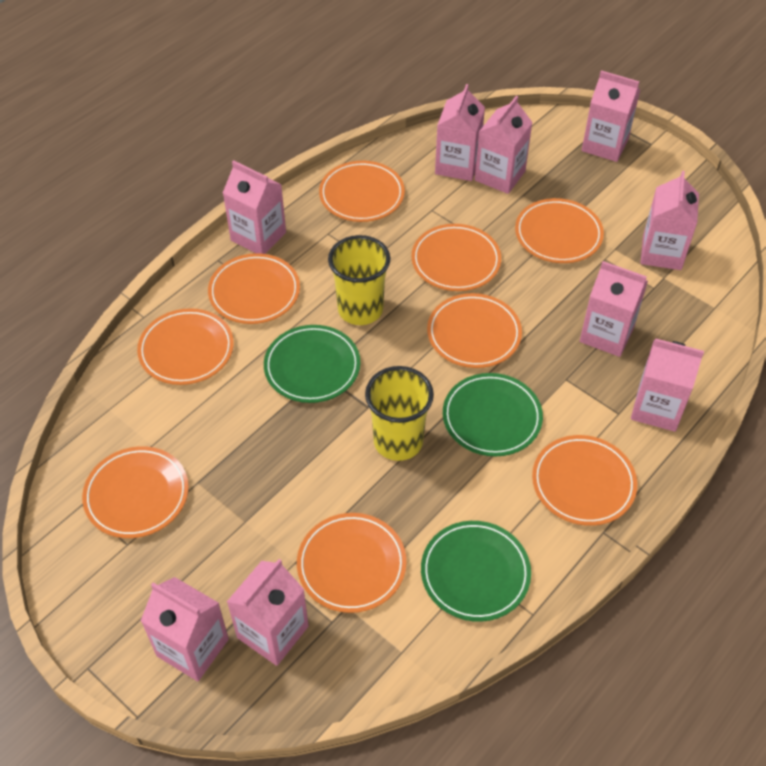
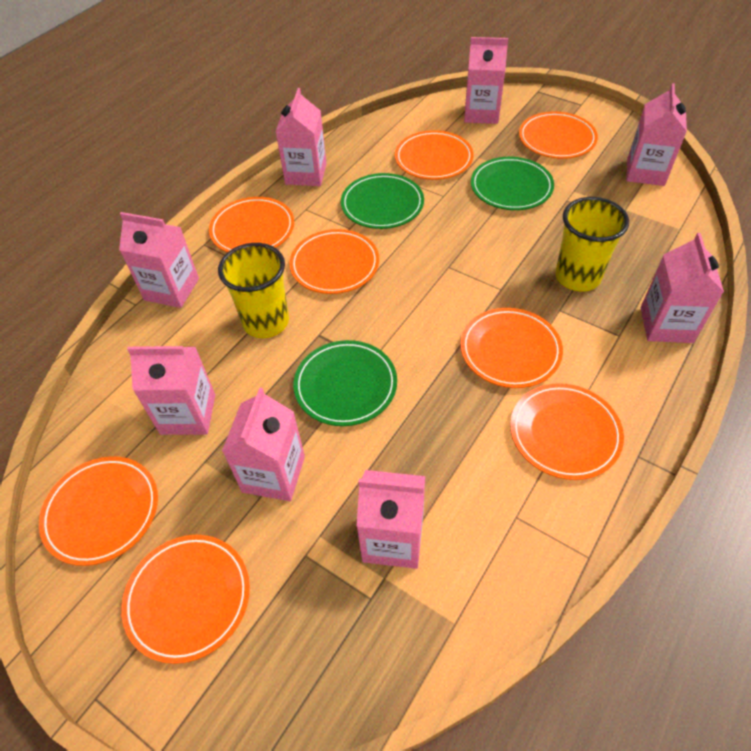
orange plate: [82,446,189,538] [137,308,234,385] [208,253,300,324] [297,513,406,613] [319,161,405,222] [411,224,501,291] [427,293,522,368] [515,198,604,263] [532,435,637,526] = 9 -> [39,456,158,566] [121,535,250,664] [209,197,294,252] [289,229,379,294] [395,130,474,180] [460,308,563,388] [510,383,624,480] [519,112,598,159] = 8
pink carton: [141,577,229,681] [223,160,286,254] [227,559,309,666] [435,84,485,181] [475,96,533,194] [580,261,648,357] [582,71,640,162] [631,338,704,432] [640,171,699,270] = 9 -> [119,212,199,308] [127,346,215,435] [222,388,305,501] [276,88,327,186] [356,470,425,569] [464,37,508,124] [626,83,687,186] [641,233,724,343] = 8

